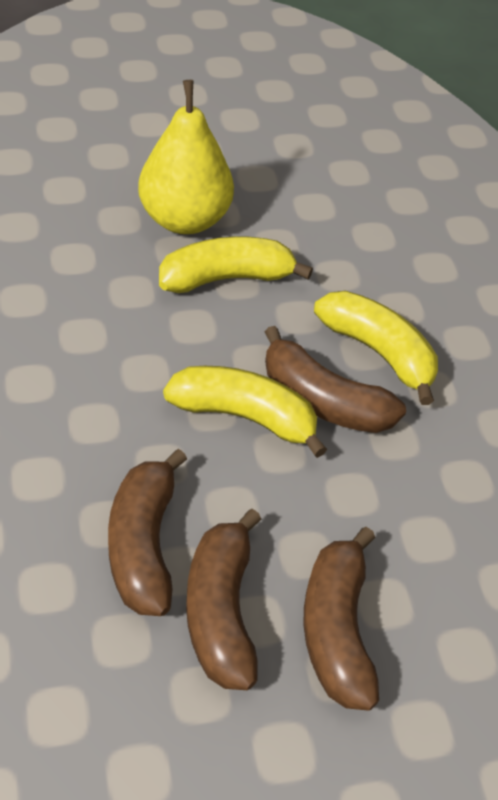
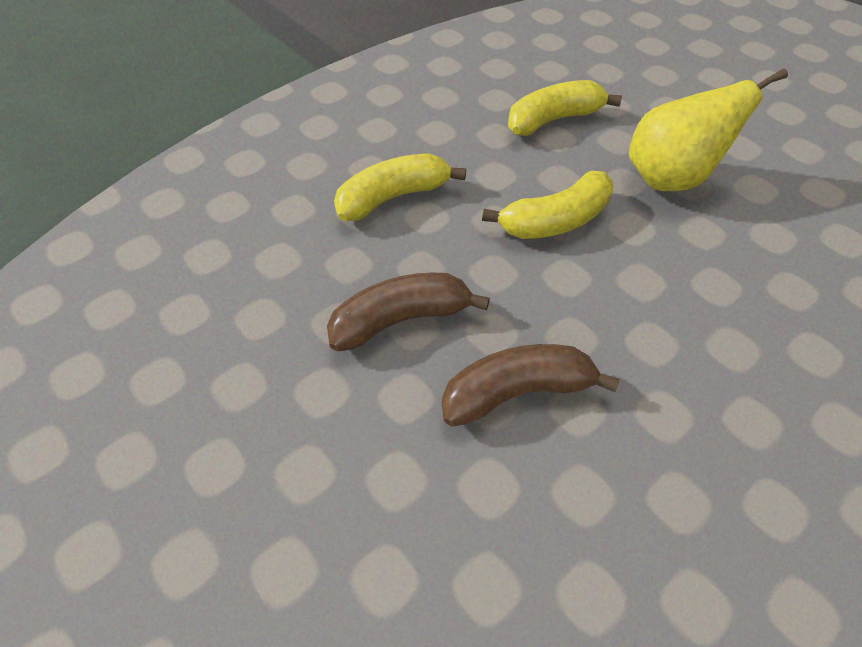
brown banana: [108,449,187,616] [186,509,261,690] [265,326,406,433] [304,527,379,711] = 4 -> [327,273,490,351] [442,344,620,427] = 2

